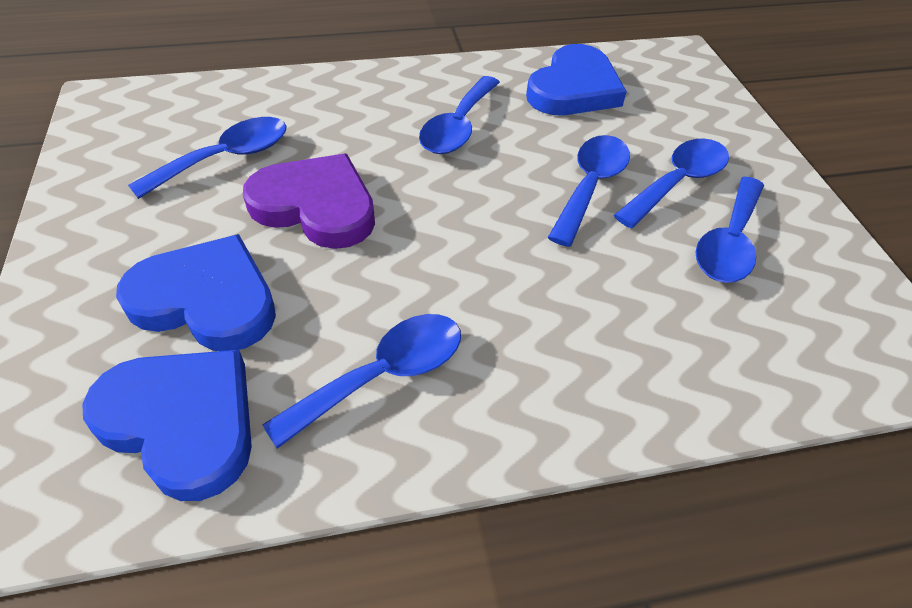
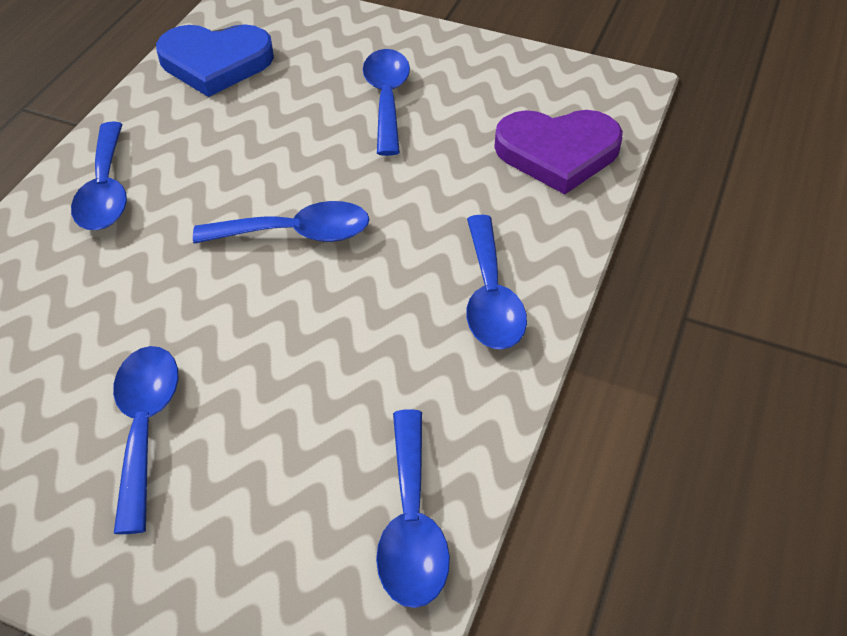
blue heart: [83,350,252,501] [116,234,276,351] [526,44,627,115] = 3 -> [156,24,274,97] = 1

